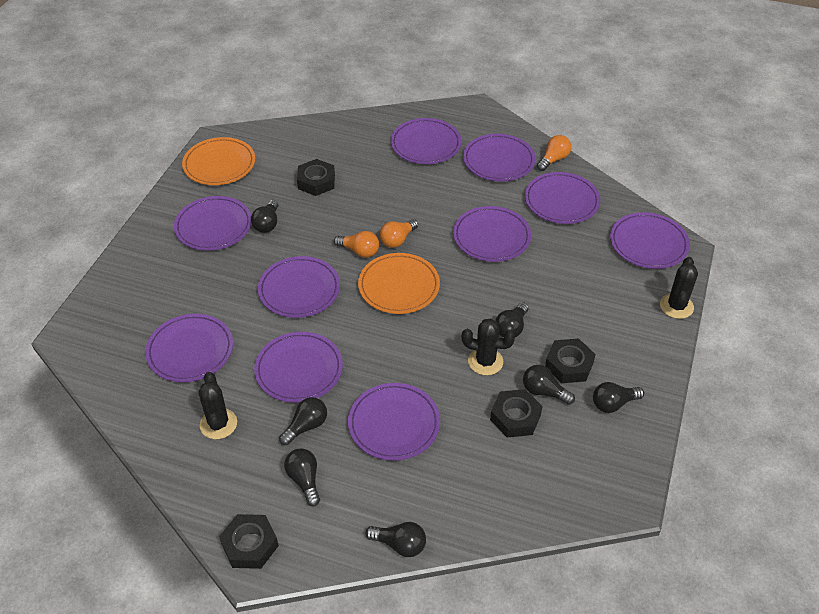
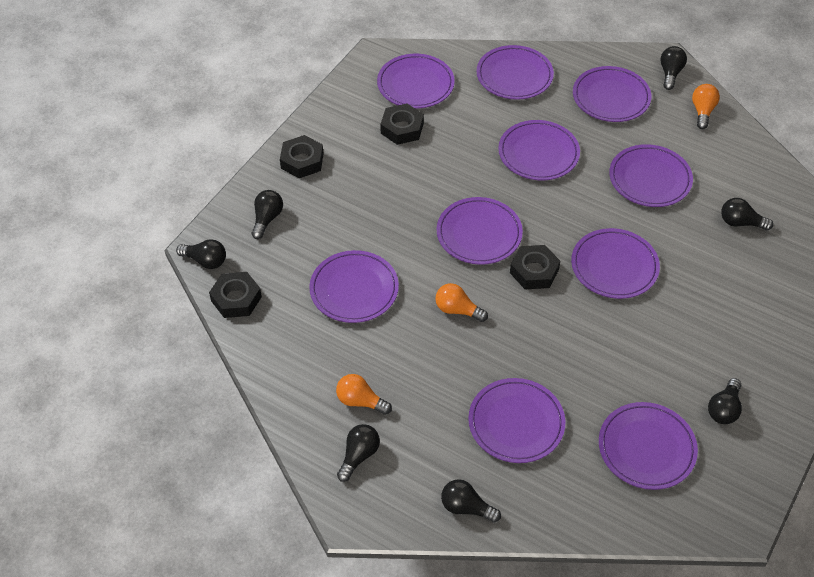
black cactus: [198,372,237,439] [462,318,515,375] [660,257,698,319] = 3 -> none = 0
orange plate: [182,137,255,185] [358,253,440,314] = 2 -> none = 0

